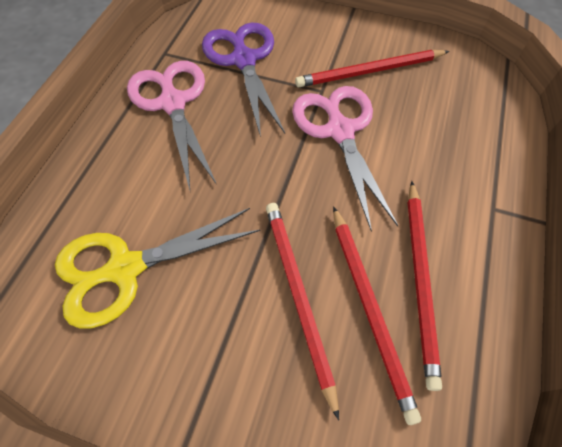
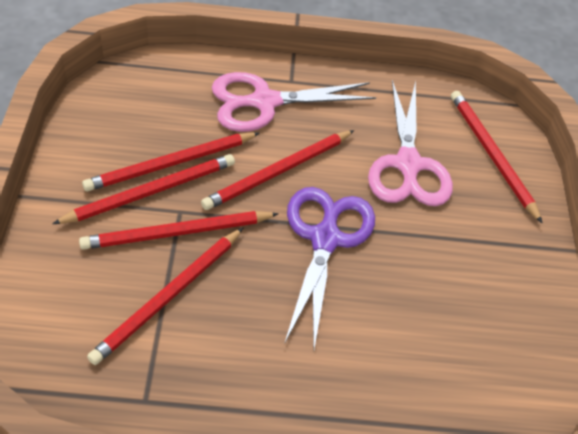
red pencil: [266,203,339,421] [295,50,450,87] [333,206,421,425] [408,181,442,391] = 4 -> [52,154,235,224] [79,211,279,250] [82,132,259,191] [87,228,243,365] [201,130,355,210] [451,91,542,223] = 6
yellow scissors: [55,208,260,328] = 1 -> none = 0

